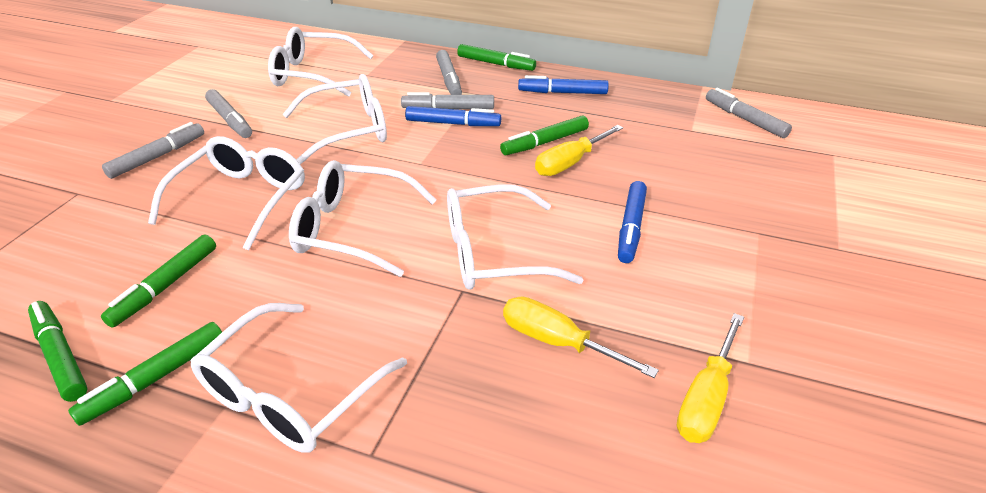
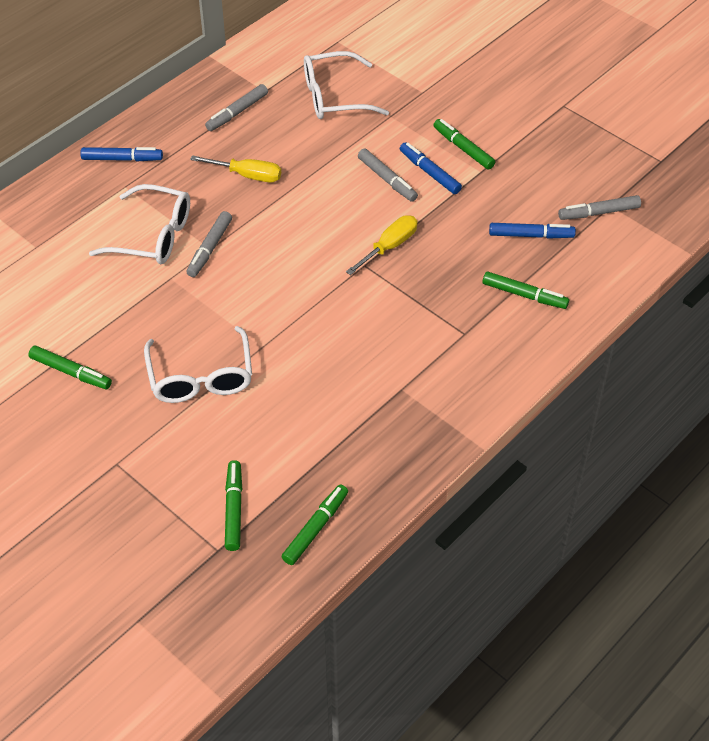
grey marker: [102,122,204,179] [205,89,252,138] [401,92,494,109] [436,50,462,95] [706,88,792,138] = 5 -> [186,211,232,277] [205,84,268,131] [358,149,418,202] [558,195,641,220] = 4
white glasses: [148,136,305,251] [191,303,407,453] [268,27,374,97] [283,74,387,164] [289,160,436,277] [447,184,584,290] = 6 -> [89,184,190,264] [144,326,252,403] [304,51,389,119] = 3
yellow screwdriver: [503,296,659,378] [535,125,623,176] [677,313,744,443] = 3 -> [190,155,281,182] [346,215,418,275] = 2

